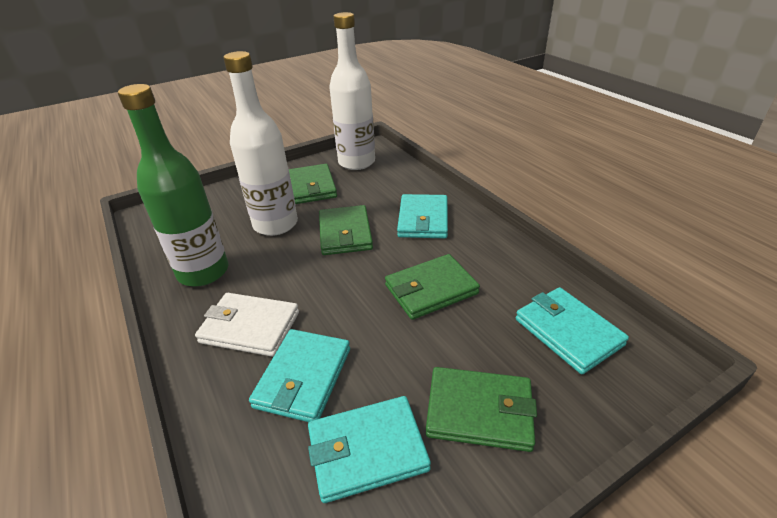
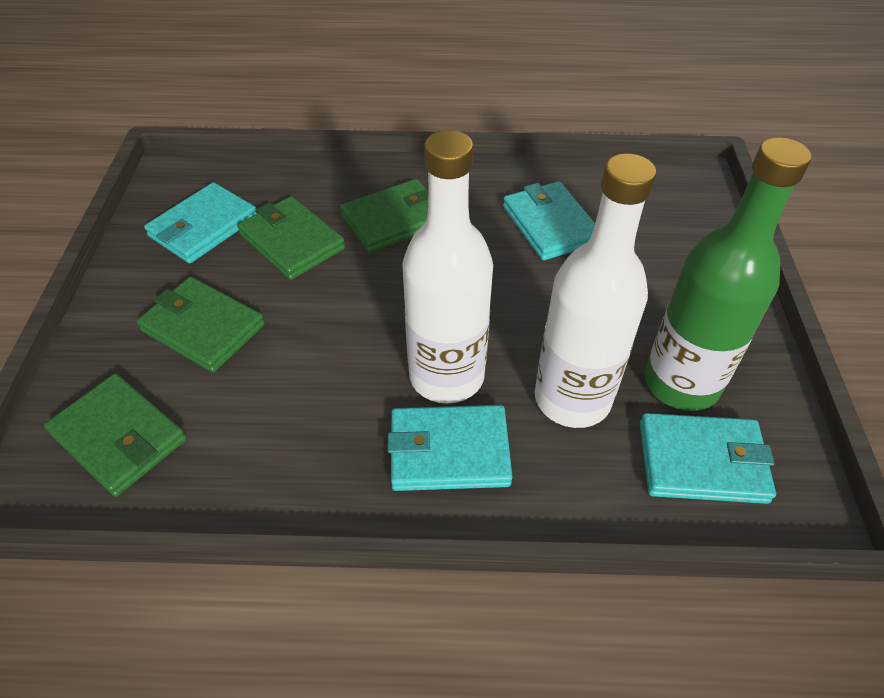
white wallet: [195,293,299,357] = 1 -> none = 0

